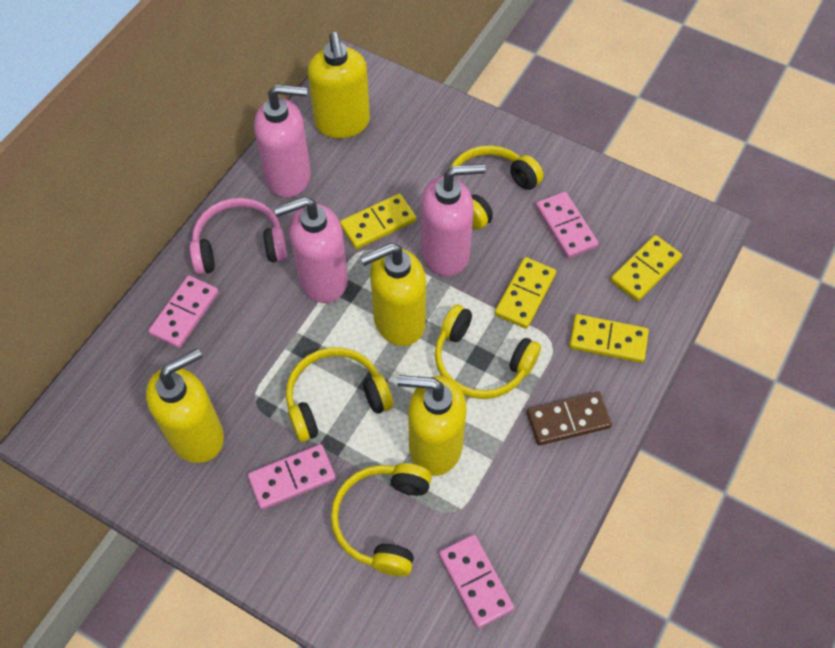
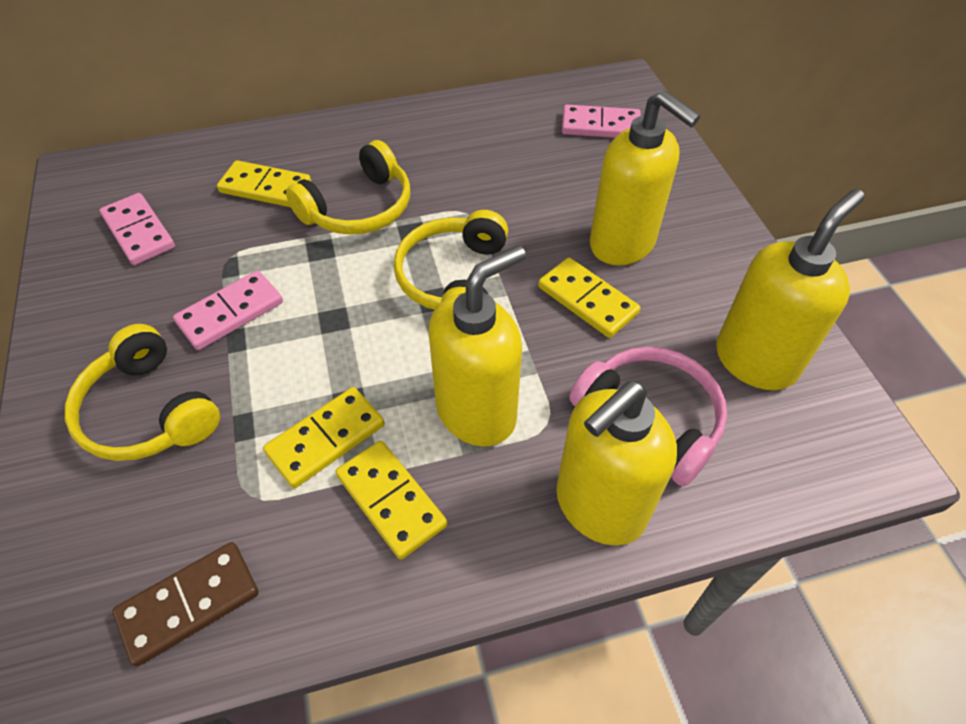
pink domino: [148,275,219,348] [248,444,336,510] [439,535,514,628] [536,192,599,258] = 4 -> [99,193,175,265] [173,270,283,350] [562,105,641,138] = 3
pink soap dispenser: [254,84,311,198] [274,197,348,303] [421,164,486,276] = 3 -> none = 0
yellow headphones: [286,347,393,442] [331,463,432,576] [435,305,541,399] [450,145,543,230] = 4 -> [65,324,220,461] [286,140,410,235] [394,210,508,310] = 3

